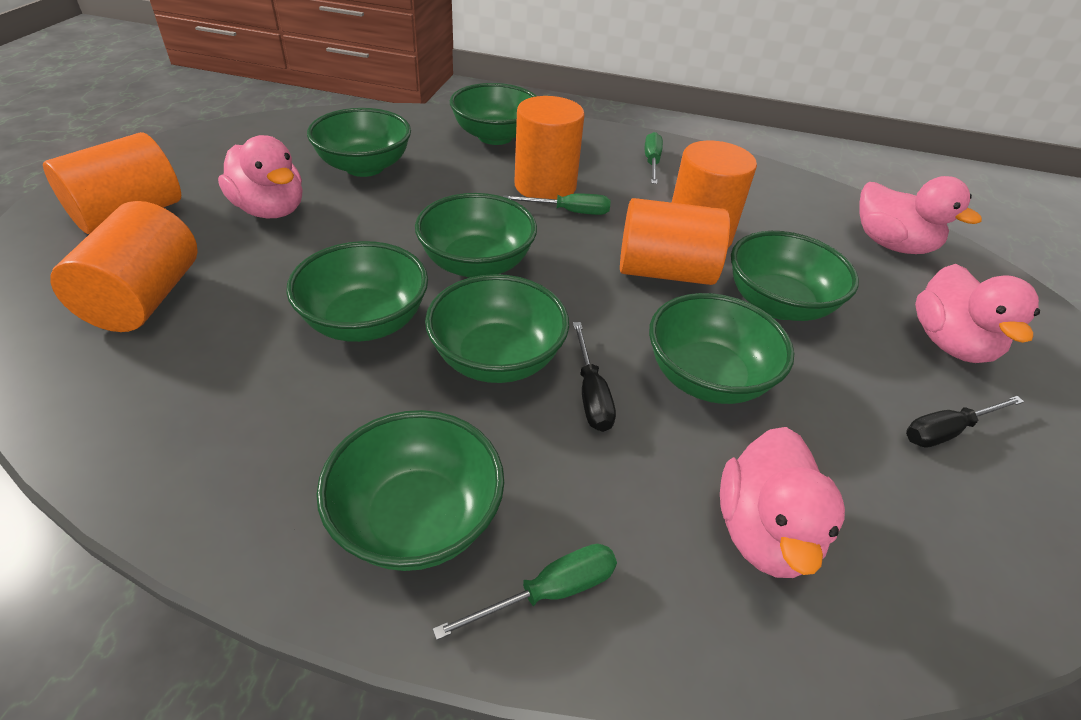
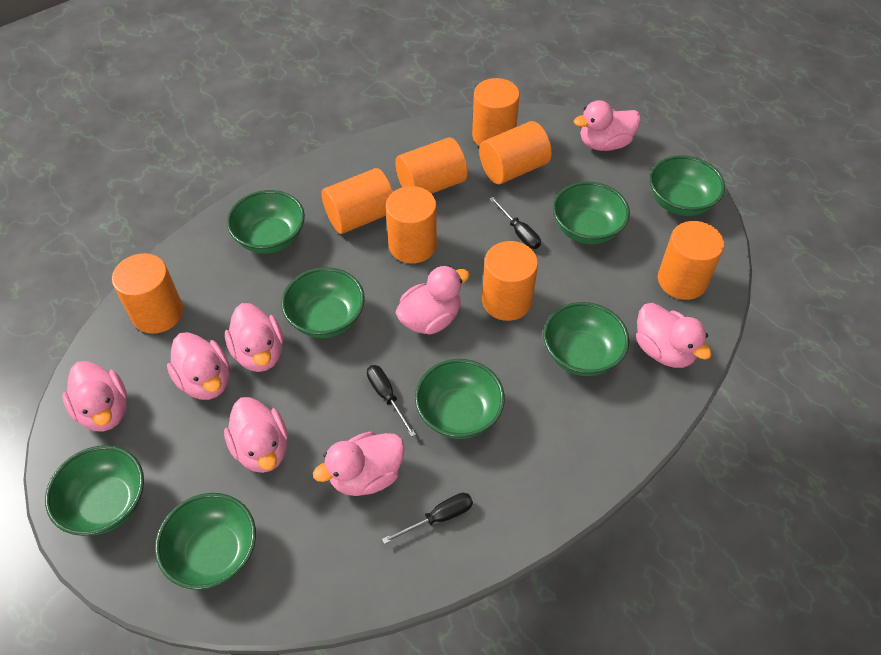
black screwdriver: [573,322,616,432] [906,396,1024,448] = 2 -> [367,365,416,437] [382,493,473,544] [490,197,541,249] = 3
green screwdriver: [433,544,617,640] [503,194,610,215] [645,132,663,184] = 3 -> none = 0
orange cylinder: [43,132,181,234] [50,201,198,332] [514,96,585,199] [620,198,730,285] [672,140,757,248] = 5 -> [112,253,183,334] [321,168,393,234] [386,186,437,264] [395,138,468,194] [472,78,520,146] [479,121,552,184] [482,241,538,321] [658,221,724,300] = 8
pink duck: [218,135,302,218] [720,427,845,578] [859,176,982,254] [915,264,1040,363] = 4 -> [62,361,127,432] [167,332,229,400] [224,397,288,473] [225,303,283,372] [313,432,405,496] [395,266,470,335] [574,100,641,151] [636,303,712,368] = 8

